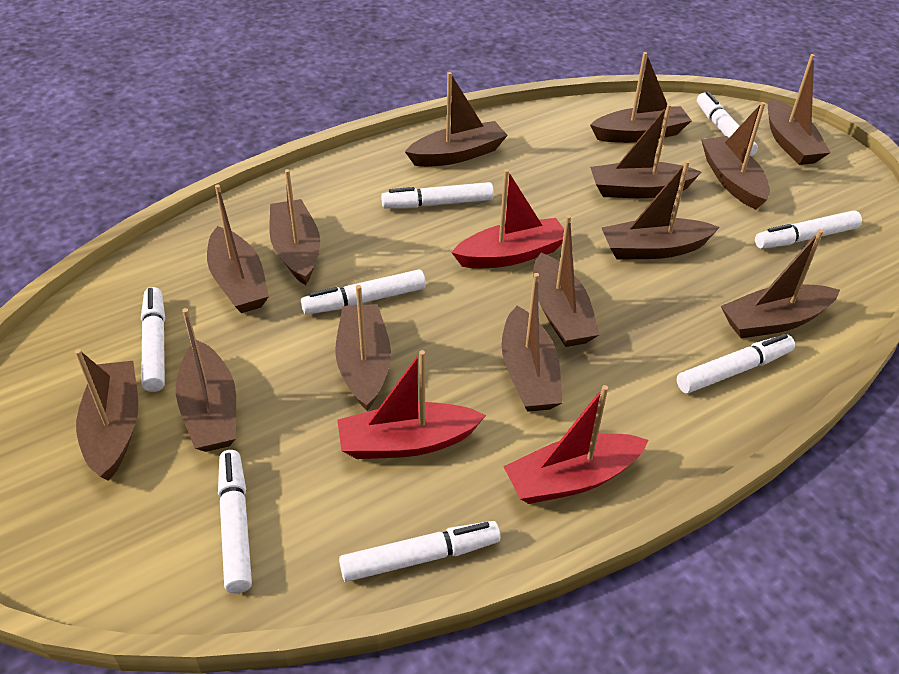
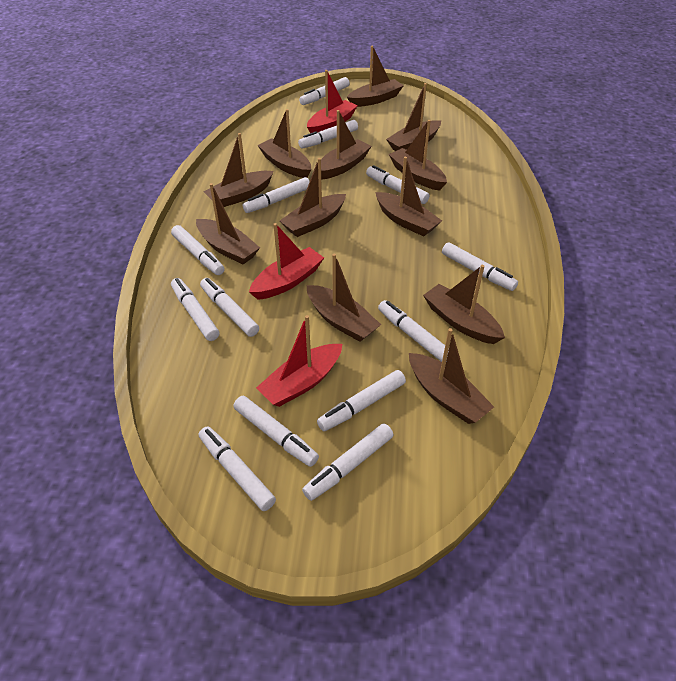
brown boat: [75,349,138,481] [176,308,236,452] [207,184,269,313] [269,169,320,285] [335,285,391,411] [405,72,508,167] [502,273,563,412] [533,215,600,347] [590,52,692,143] [590,104,701,198] [602,160,720,260] [701,102,770,210] [721,229,840,338] [768,54,831,165] = 14 -> [196,183,260,264] [204,133,274,207] [258,109,311,178] [280,158,346,237] [307,254,381,342] [321,110,372,180] [347,46,404,107] [376,157,442,237] [386,83,441,151] [389,120,447,191] [409,328,494,424] [423,265,505,344] = 12
white marker: [141,287,165,392] [218,450,252,593] [301,269,426,315] [339,521,500,582] [381,182,494,208] [677,334,795,394] [697,92,758,157] [755,211,862,249] = 8 -> [171,225,224,275] [171,278,219,341] [199,426,276,511] [200,278,259,337] [233,396,319,467] [243,177,310,213] [298,120,358,149] [299,77,350,105] [302,424,393,501] [317,370,406,431] [366,165,430,204] [378,300,449,362] [442,242,518,291] = 13

